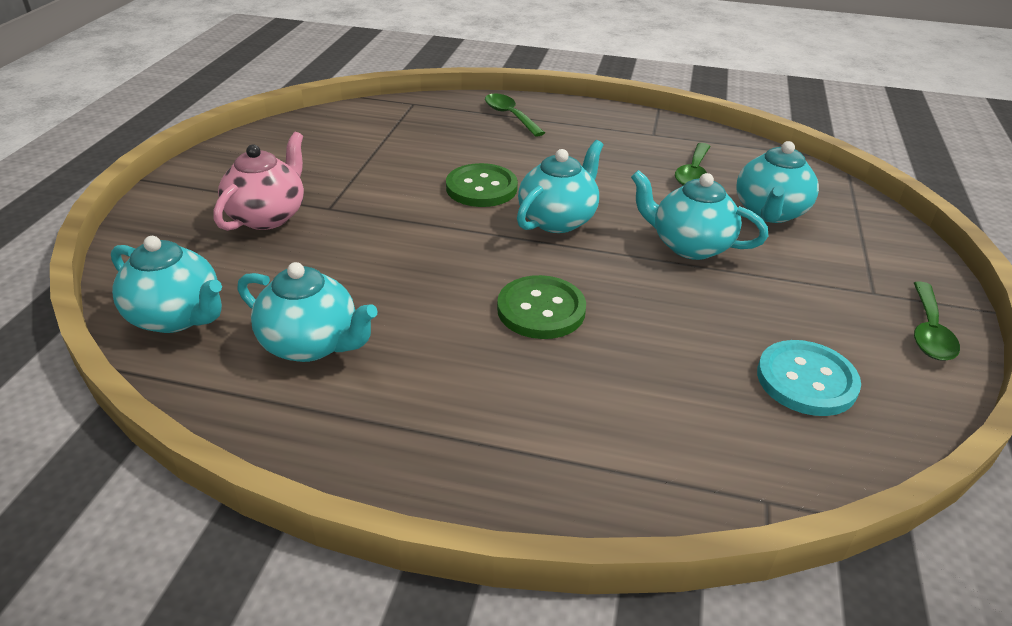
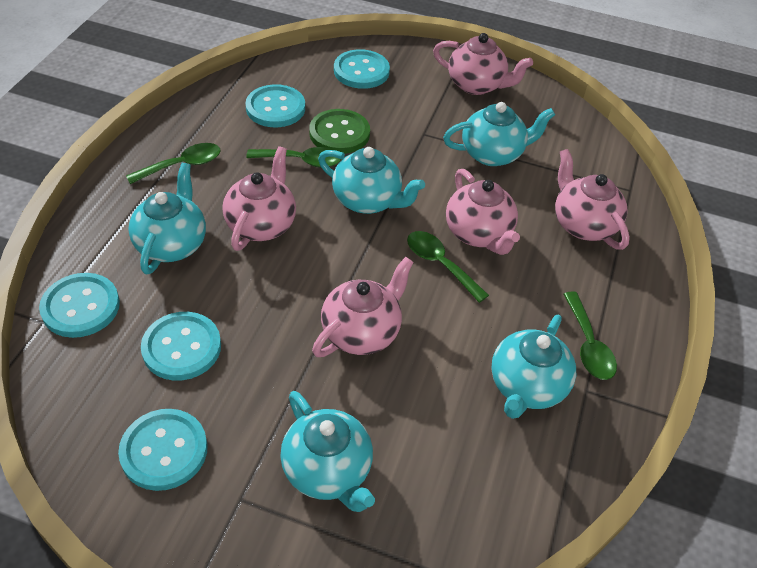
green button: [446,163,518,207] [497,275,586,339] = 2 -> [309,109,370,154] = 1
green spoon: [485,93,545,137] [675,143,711,185] [914,282,960,361] = 3 -> [126,143,221,184] [246,147,341,168] [407,231,489,303] [564,291,617,380] = 4
pink teapot: [213,132,304,231] = 1 -> [222,146,296,251] [312,257,414,357] [433,33,533,95] [446,169,520,255] [555,149,630,250] = 5
turquoise button: [757,340,861,416] = 1 -> [39,273,120,338] [118,409,208,491] [141,312,221,381] [246,84,305,127] [334,49,390,89] = 5

